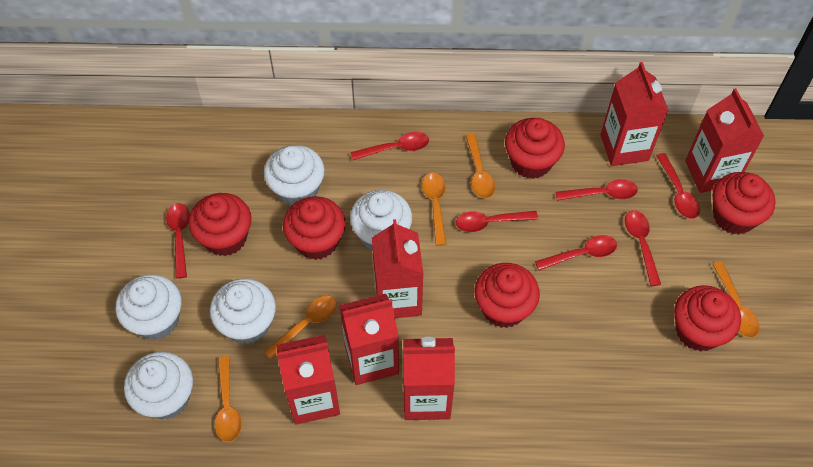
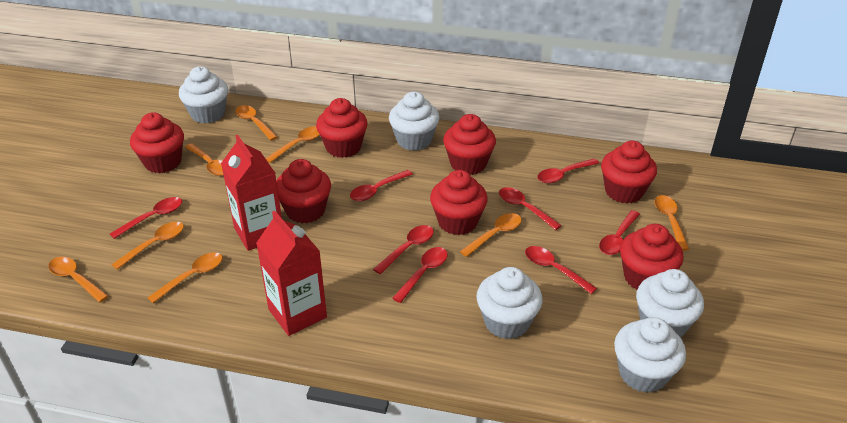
orange spoon: [215,356,241,442] [264,296,337,360] [422,173,446,246] [465,133,495,198] [712,262,759,338] = 5 -> [48,257,108,302] [112,221,184,270] [147,252,222,303] [185,143,223,176] [235,105,277,140] [265,126,320,163] [460,213,522,257] [654,195,689,251] = 8
red carton: [276,335,340,425] [339,294,399,385] [372,219,423,318] [403,337,455,420] [600,62,669,166] [685,88,764,193] = 6 -> [221,135,282,251] [256,211,327,336] = 2
red cupcake: [189,193,252,256] [283,196,346,260] [475,263,540,328] [505,118,565,179] [674,285,741,352] [713,172,776,235] = 6 -> [130,112,184,173] [276,159,331,223] [316,98,367,158] [430,170,488,235] [443,114,496,175] [601,140,657,204] [620,224,683,290] = 7
red spoon: [166,203,190,279] [351,132,429,160] [456,211,538,232] [535,235,617,271] [556,179,638,201] [625,210,661,286] [656,153,700,219] = 7 -> [110,197,182,239] [350,170,413,201] [373,225,434,274] [392,247,448,303] [499,187,562,230] [525,246,597,294] [538,158,599,183] [599,210,640,255] = 8

